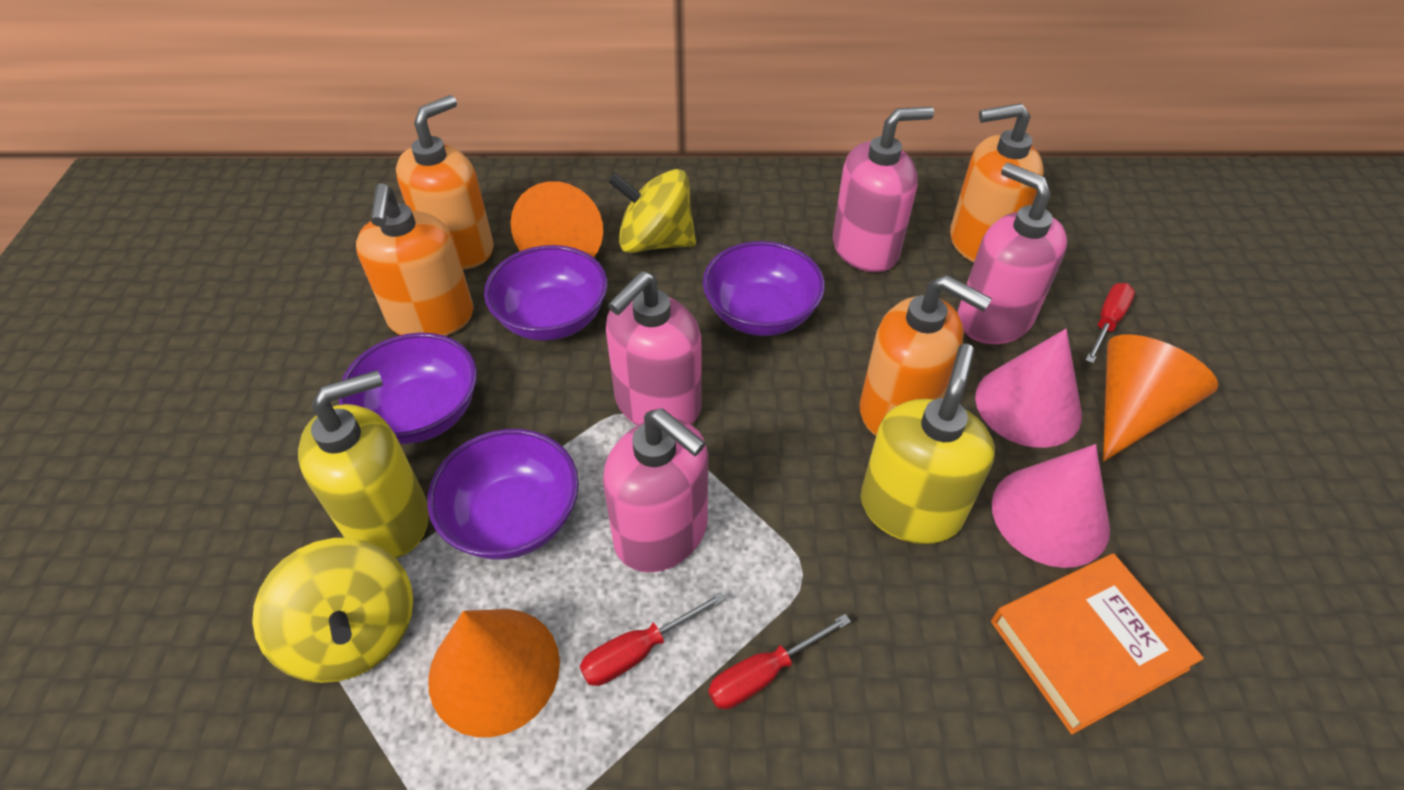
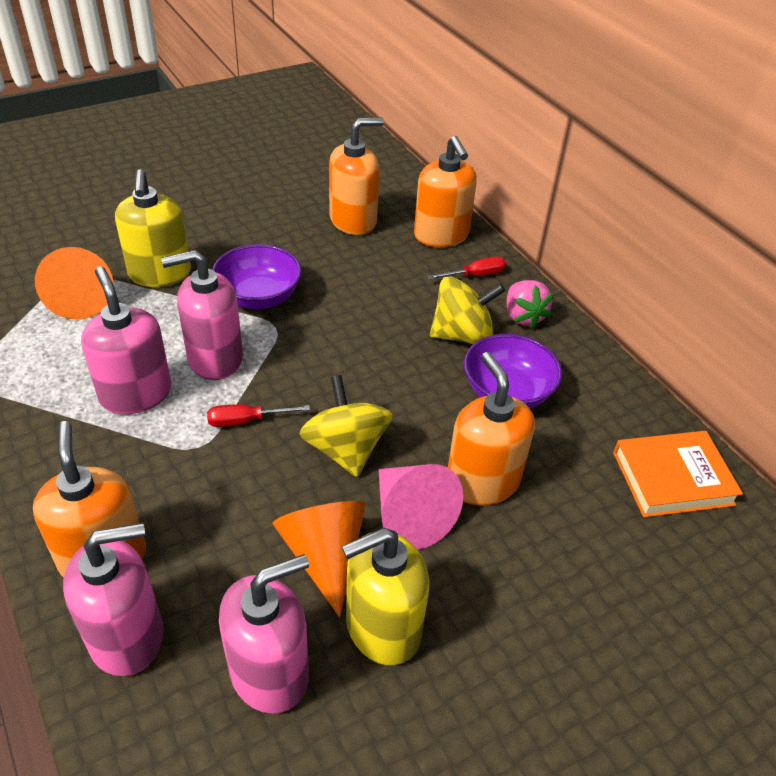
orange cone: [428,609,560,737] [510,181,603,257] [1103,334,1218,462] = 3 -> [35,247,114,320] [273,501,366,617] = 2
pink cone: [975,329,1082,448] [992,444,1110,568] = 2 -> [378,464,463,550] = 1
pink strawberry: none = 0 -> [506,280,554,329] = 1
purple bowl: [339,333,477,444] [427,429,579,560] [484,245,608,341] [703,241,825,336] = 4 -> [212,244,302,309] [464,334,562,408] = 2
red screwdriver: [580,591,726,686] [708,614,851,709] [1086,283,1135,363] = 3 -> [207,404,310,427] [427,256,506,280] = 2

